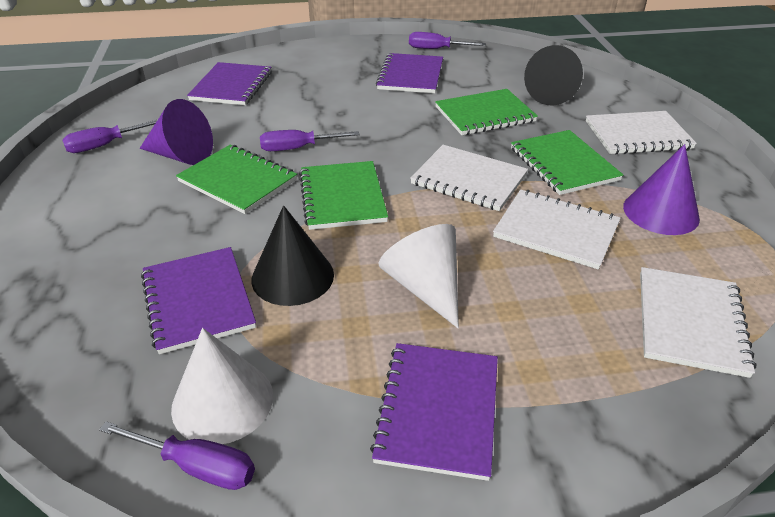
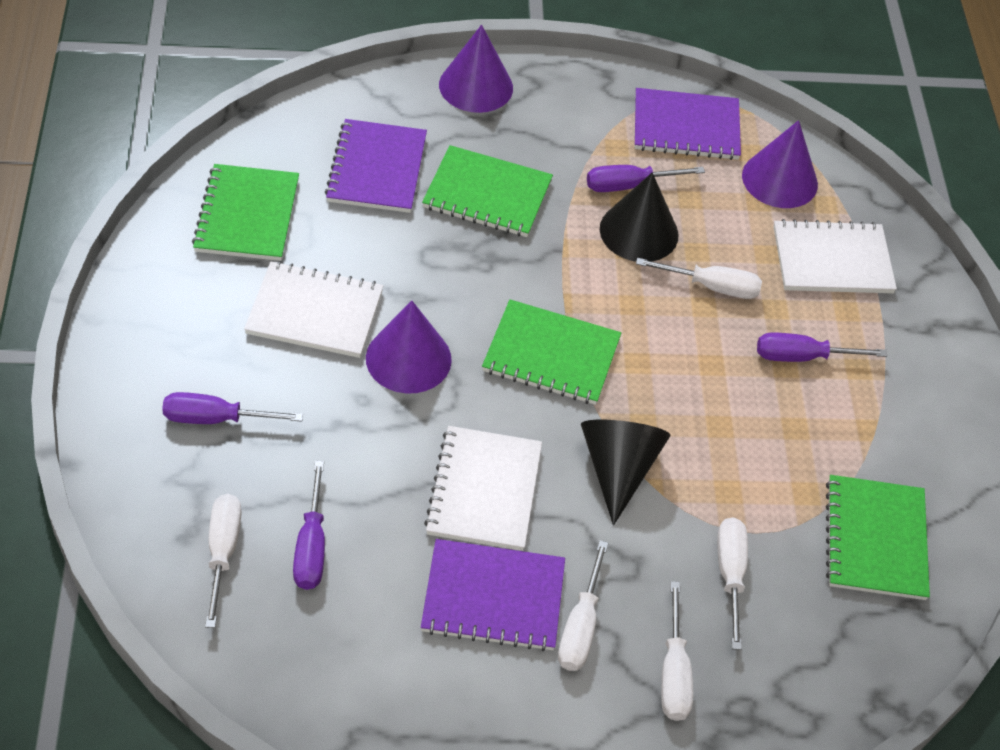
purple cone: [140,99,213,165] [623,144,700,235] = 2 -> [366,300,452,394] [439,25,513,113] [742,120,818,208] = 3
purple notebook: [141,247,256,354] [187,62,272,105] [370,343,498,481] [376,53,443,93] = 4 -> [325,119,427,213] [421,539,565,651] [635,88,741,160] = 3
white cone: [171,328,273,444] [379,224,459,328] = 2 -> none = 0
white notebook: [410,145,528,211] [493,189,621,270] [586,111,697,154] [640,267,756,378] = 4 -> [244,261,384,358] [424,426,542,551] [773,219,897,293] = 3
white screwdriver: none = 0 -> [205,494,242,628] [558,540,608,671] [636,258,762,299] [661,581,693,721] [717,517,748,650] = 5

